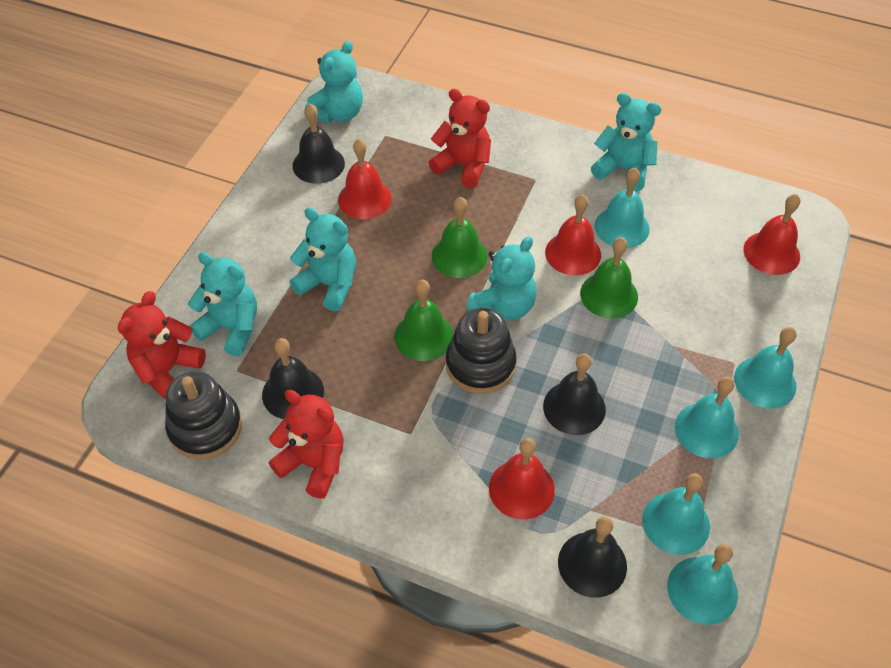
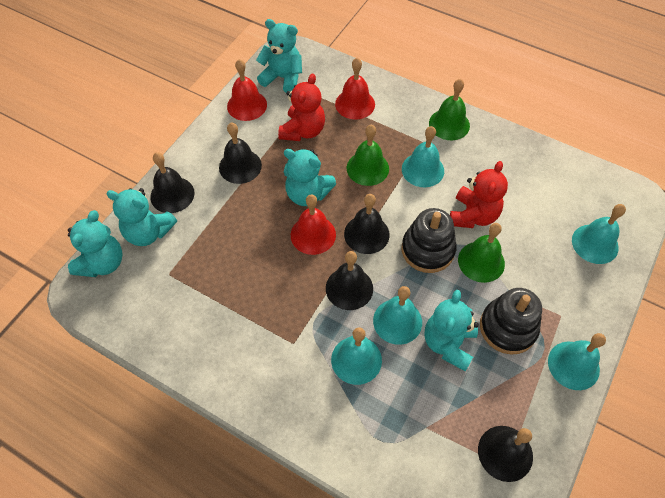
black bell: [262,338,324,419] [293,104,345,184] [543,354,606,435] [558,516,627,598] = 4 -> [150,152,195,213] [219,123,262,184] [326,251,373,310] [344,194,390,254] [478,426,533,482] = 5
red bell: [338,139,392,219] [489,438,555,520] [545,194,601,275] [743,194,801,275] = 4 -> [227,59,267,121] [291,195,336,255] [335,58,375,120] = 3
red teddy bear: [118,291,206,400] [269,390,344,499] [429,89,491,188] = 3 -> [278,73,325,141] [450,161,508,228] = 2

